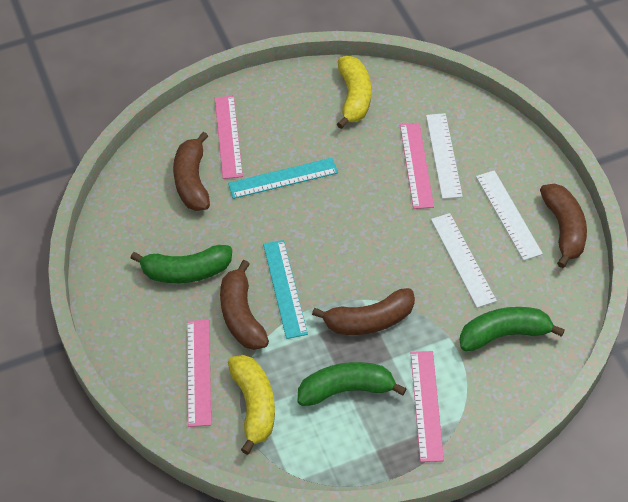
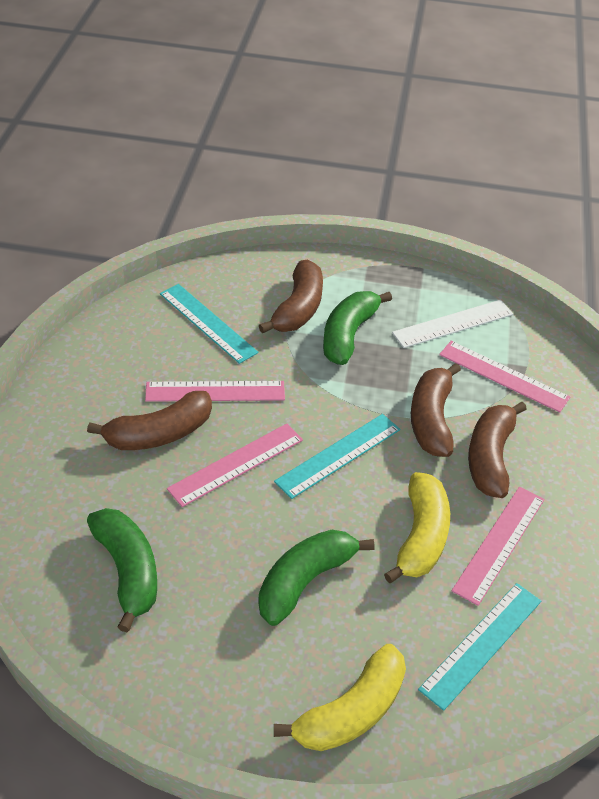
turquoise ruler: [228,158,338,199] [263,240,308,339] = 2 -> [160,284,258,364] [274,414,400,499] [418,583,541,711] = 3
white ruler: [426,113,463,199] [431,213,497,308] [476,170,543,261] = 3 -> [392,300,513,348] = 1

